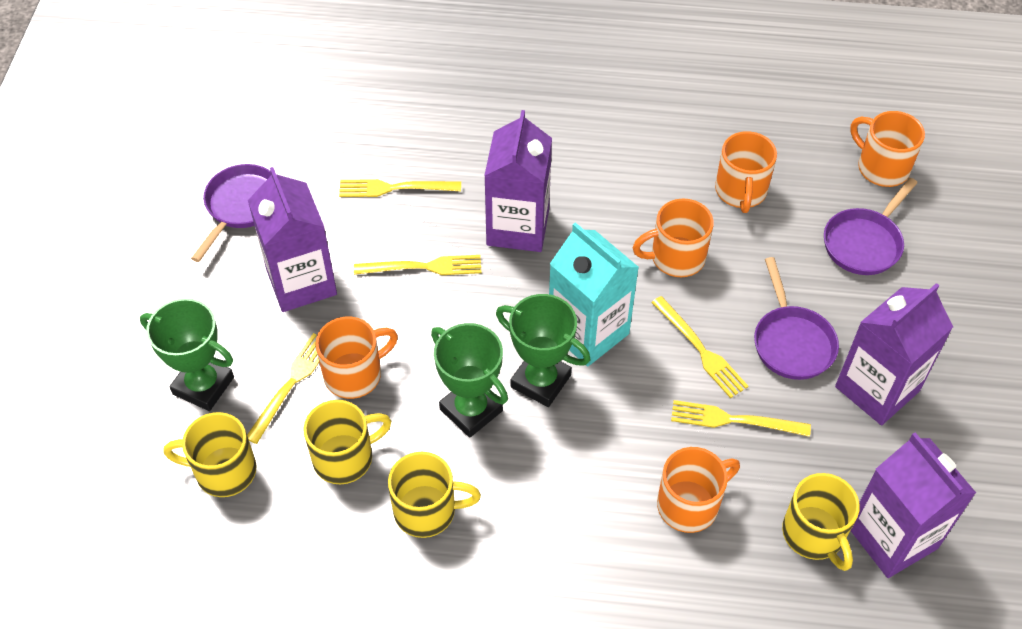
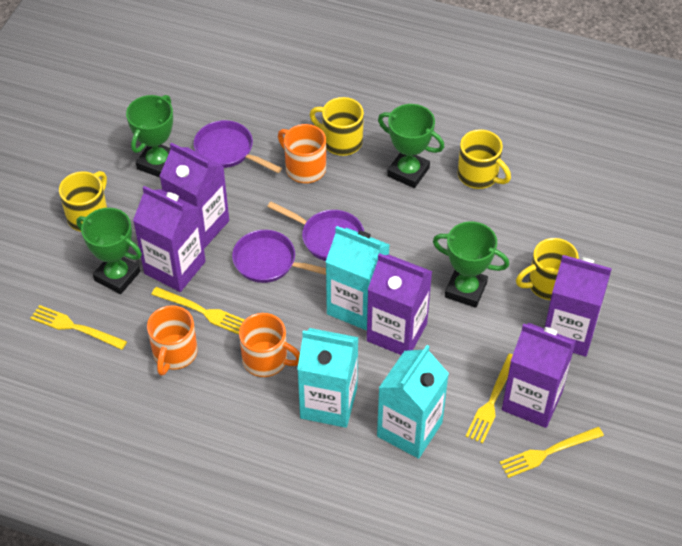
green trophy: [140,298,234,411] [431,323,508,438] [496,294,590,407] = 3 -> [76,208,142,294] [126,95,173,178] [378,104,444,188] [433,221,509,308] = 4
orange mug: [316,316,398,399] [632,199,714,277] [657,447,740,533] [715,131,777,213] [850,111,925,187] = 5 -> [147,305,198,376] [239,313,300,377] [278,124,326,183] = 3
purple carton: [248,167,337,312] [484,110,552,252] [835,283,953,425] [851,432,976,578] = 4 -> [133,186,206,292] [160,142,229,249] [367,253,432,355] [502,323,576,428] [544,255,612,357] = 5
turquoise carton: [549,222,639,367] = 1 -> [297,328,358,428] [326,226,390,331] [377,345,449,459] = 3
yellow fork: [247,333,319,444] [339,179,461,197] [354,255,481,275] [651,296,748,398] [671,400,811,437] = 5 -> [30,305,127,350] [151,287,244,335] [466,354,513,444] [499,427,604,478] = 4

